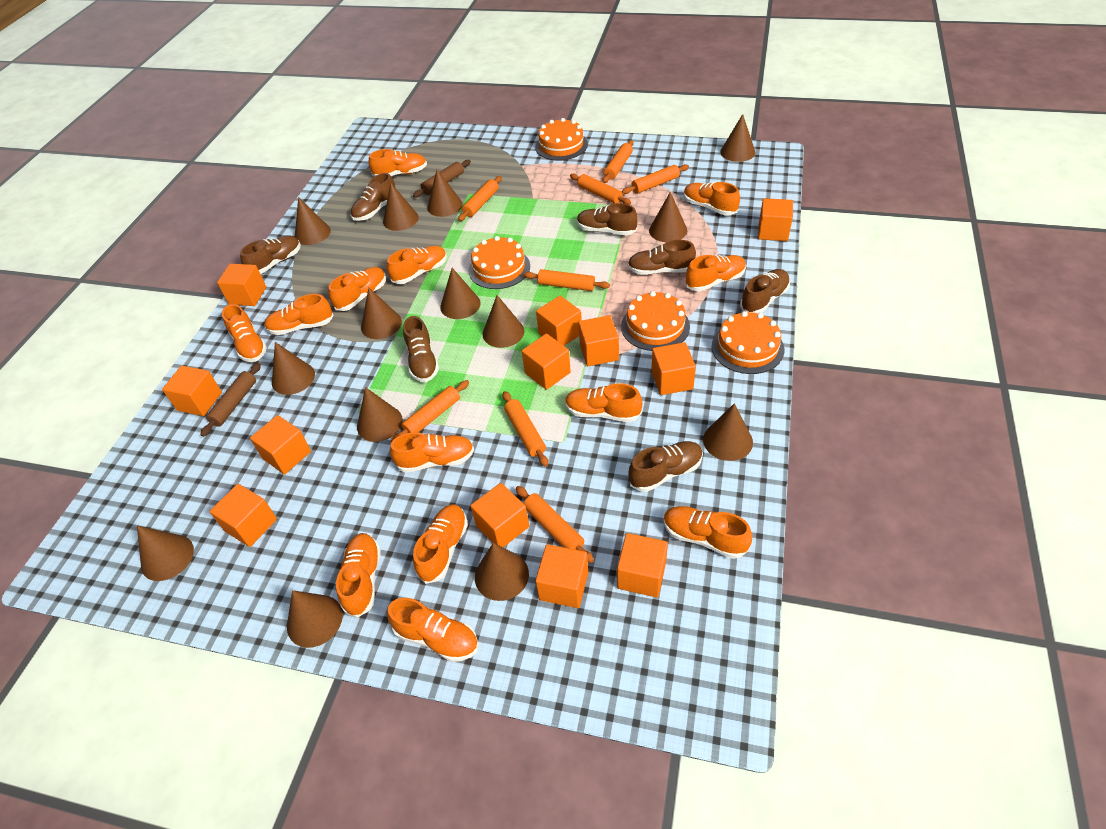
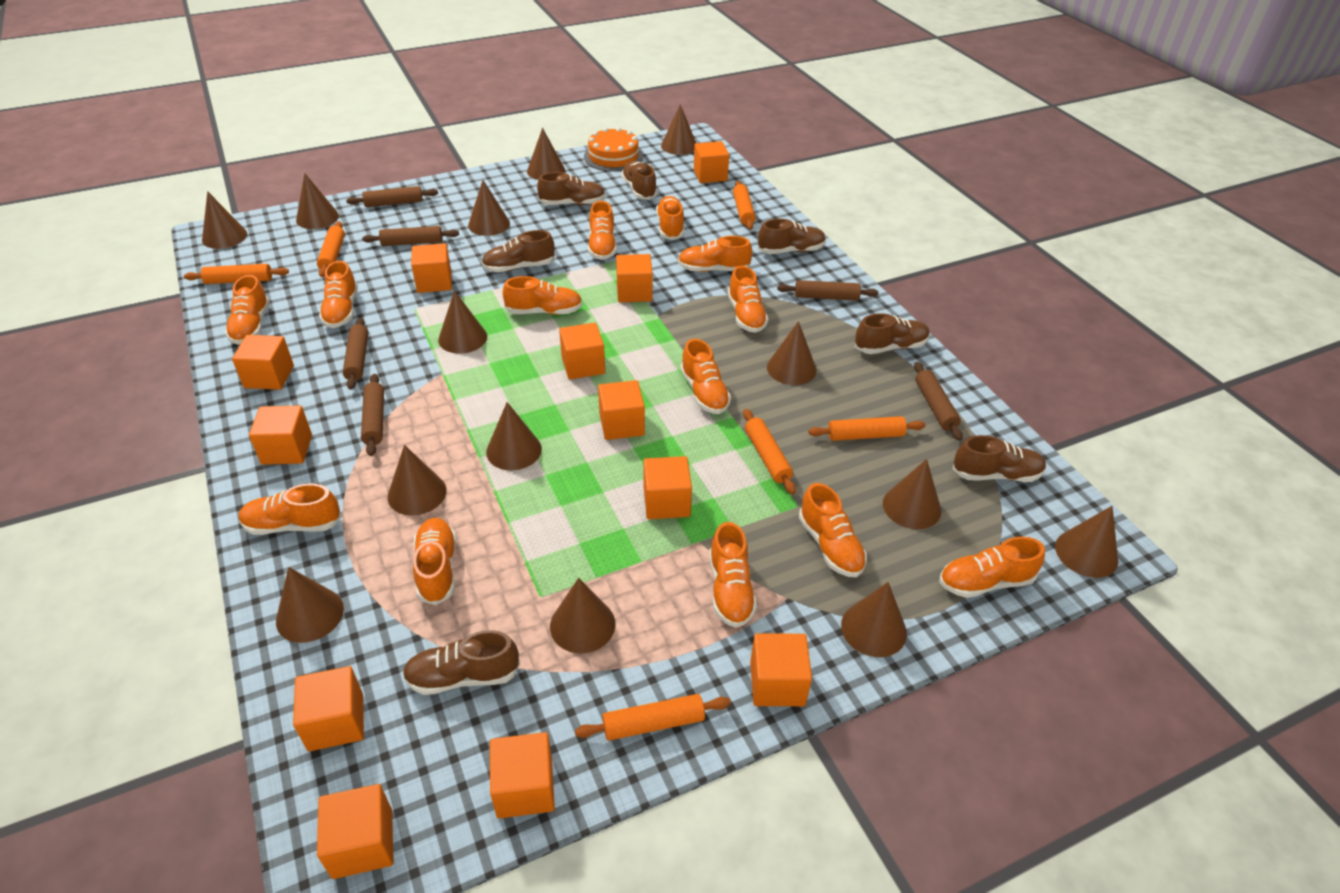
brown rolling pin: [200,363,261,437] [413,160,471,197] = 2 -> [343,317,368,390] [346,186,438,207] [361,374,384,456] [362,226,459,246] [777,280,878,301] [914,362,963,441] = 6
orange cake: [468,236,530,289] [535,118,588,160] [621,291,690,351] [712,311,784,374] = 4 -> [584,127,643,172] = 1
orange rolling pin: [391,380,469,442] [458,176,502,221] [503,391,548,467] [516,486,594,563] [523,269,610,291] [570,173,631,205] [603,140,634,183] [622,164,689,194] = 8 -> [184,264,289,284] [317,221,345,277] [575,694,731,741] [733,181,756,230] [743,409,796,494] [808,416,925,441] = 6

